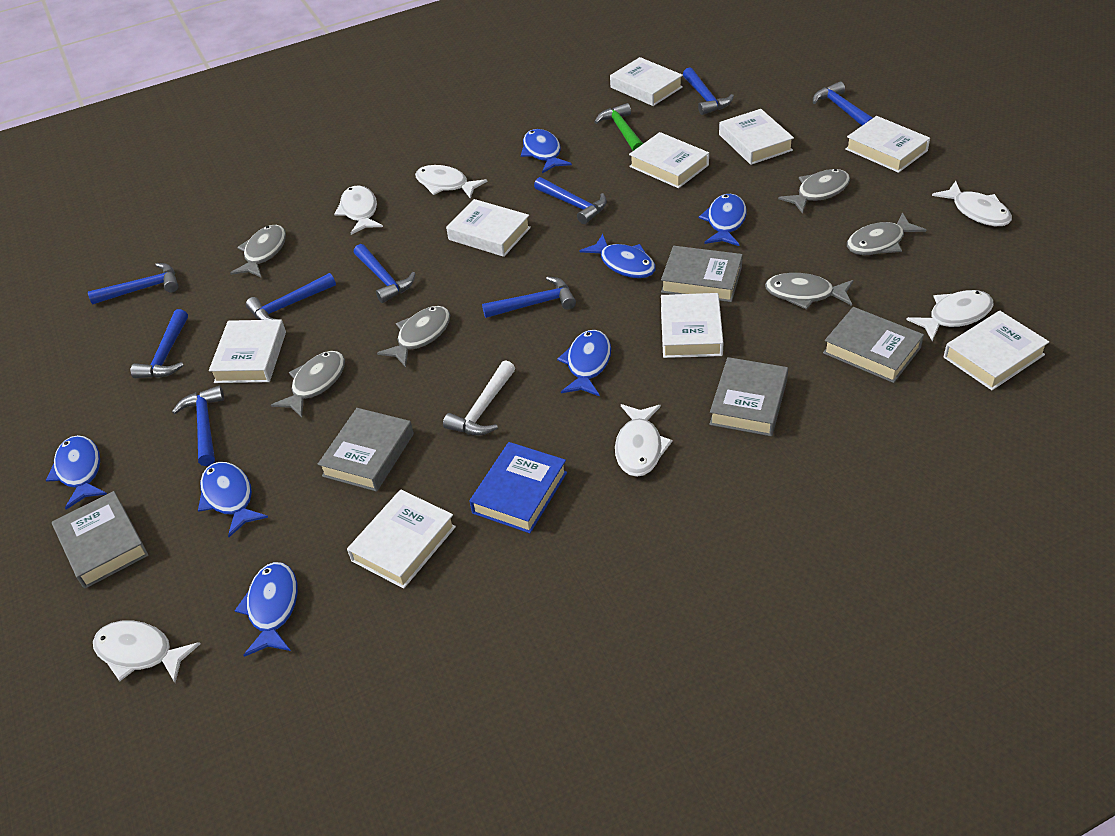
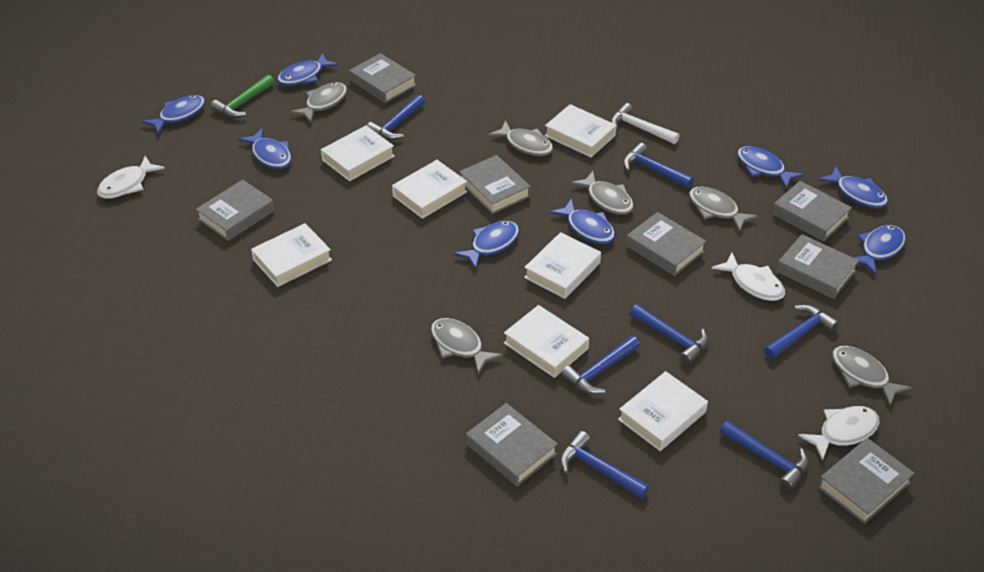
blue book: [469,442,567,533] = 1 -> none = 0
blue fish: [46,435,107,510] [198,462,268,537] [235,562,298,657] [521,129,572,173] [557,330,611,397] [580,234,656,278] [699,194,747,246] = 7 -> [141,95,205,135] [238,128,292,169] [277,53,339,86] [453,221,519,269] [549,199,615,244] [737,146,804,188] [818,166,888,208] [854,225,906,275] = 8
blue hammer: [88,263,178,305] [131,309,188,378] [172,386,224,466] [246,273,336,320] [354,244,415,303] [482,276,576,318] [534,177,607,224] [683,67,734,115] [813,82,873,125] = 9 -> [367,95,425,140] [560,431,649,499] [561,336,640,394] [623,143,694,188] [630,304,708,365] [720,421,809,491] [764,305,839,359] = 7
grey book: [52,491,149,589] [318,408,414,492] [661,246,743,302] [709,357,788,436] [823,307,924,383] = 5 -> [196,180,275,241] [349,53,417,103] [459,155,531,214] [466,403,558,487] [626,212,706,276] [772,181,852,242] [776,234,859,299] [818,438,915,524] = 8
white book: [209,319,286,383] [347,490,456,589] [446,199,531,257] [610,57,683,106] [629,132,709,188] [661,293,723,358] [719,109,794,165] [845,116,930,173] [944,311,1049,390] = 9 -> [251,223,332,287] [321,125,395,181] [392,160,467,219] [504,305,589,378] [524,232,601,299] [545,104,616,157] [618,371,708,451] = 7
white fish: [93,620,200,683] [334,185,383,235] [415,165,488,199] [615,404,673,477] [906,290,994,341] [932,181,1012,226] = 6 -> [97,156,165,199] [711,252,785,301] [798,406,880,461] = 3

